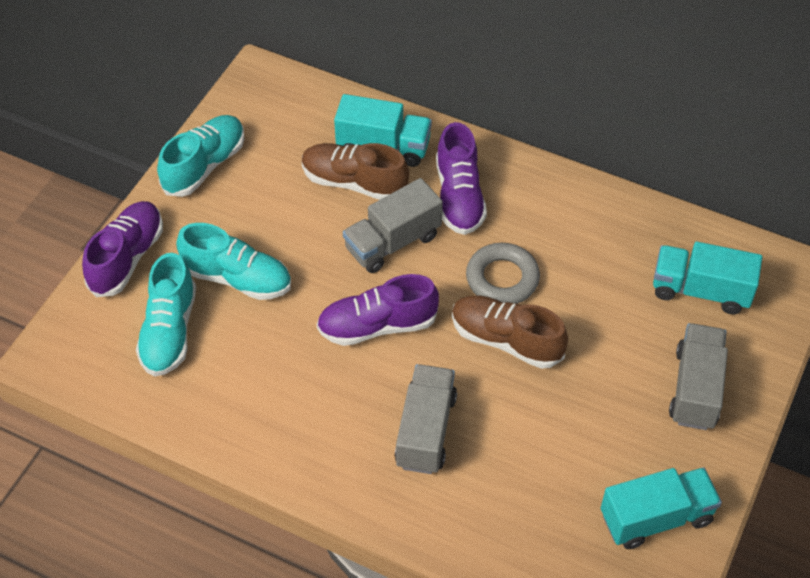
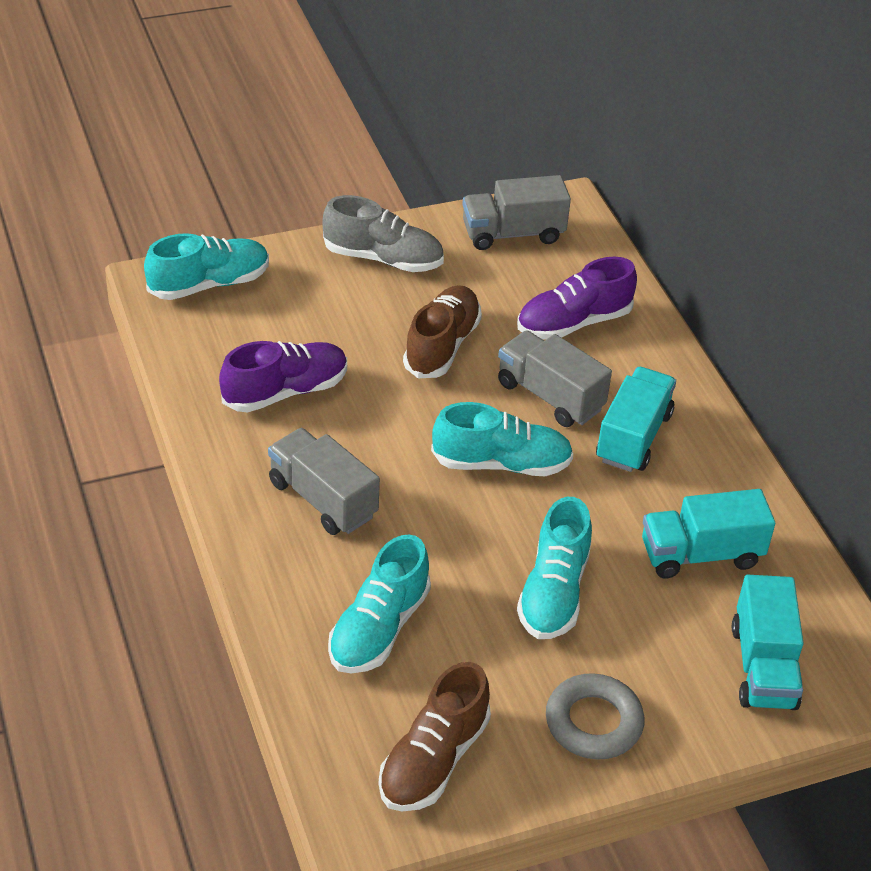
grey shoe: none = 0 -> [322,195,444,272] = 1
purple shoe: [82,201,163,297] [317,274,439,346] [436,122,487,235] = 3 -> [219,341,347,412] [517,257,637,340] = 2
turquoise shoe: [136,253,196,377] [157,115,244,197] [176,223,291,300] = 3 -> [144,233,269,300] [328,534,431,673] [431,402,573,476] [517,497,592,639] = 4

